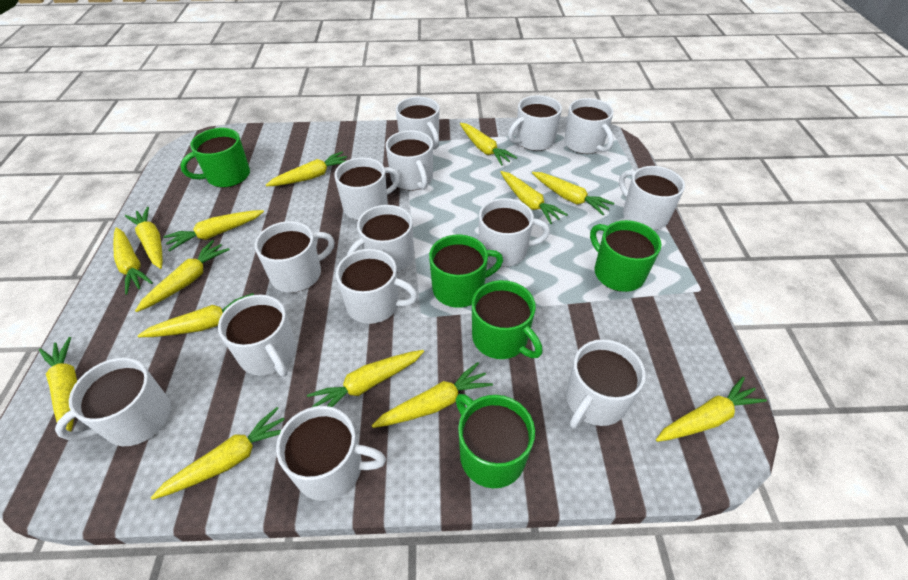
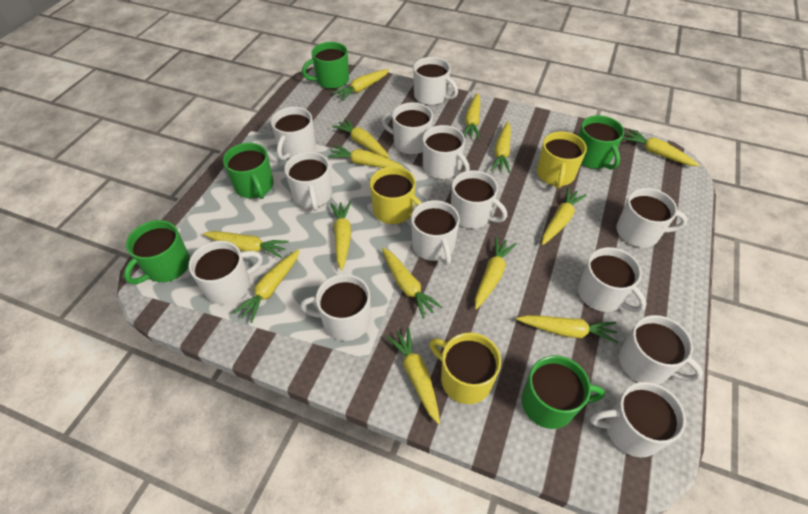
white mug: [55,357,171,446] [218,295,296,377] [255,221,335,293] [276,406,386,501] [334,157,400,220] [336,249,418,324] [347,205,414,273] [386,130,433,191] [396,97,439,149] [479,198,550,267] [508,95,562,151] [564,98,614,154] [566,339,646,429] [619,166,685,230] = 14 -> [189,241,263,305] [271,107,316,160] [285,152,332,211] [300,274,371,341] [381,102,433,155] [411,200,460,265] [413,57,458,105] [423,125,470,179] [451,170,507,228] [578,247,646,312] [590,382,686,458] [616,188,687,247] [619,315,703,385] = 13
yellow mug: none = 0 -> [370,166,422,224] [429,332,501,404] [537,131,587,189] = 3

